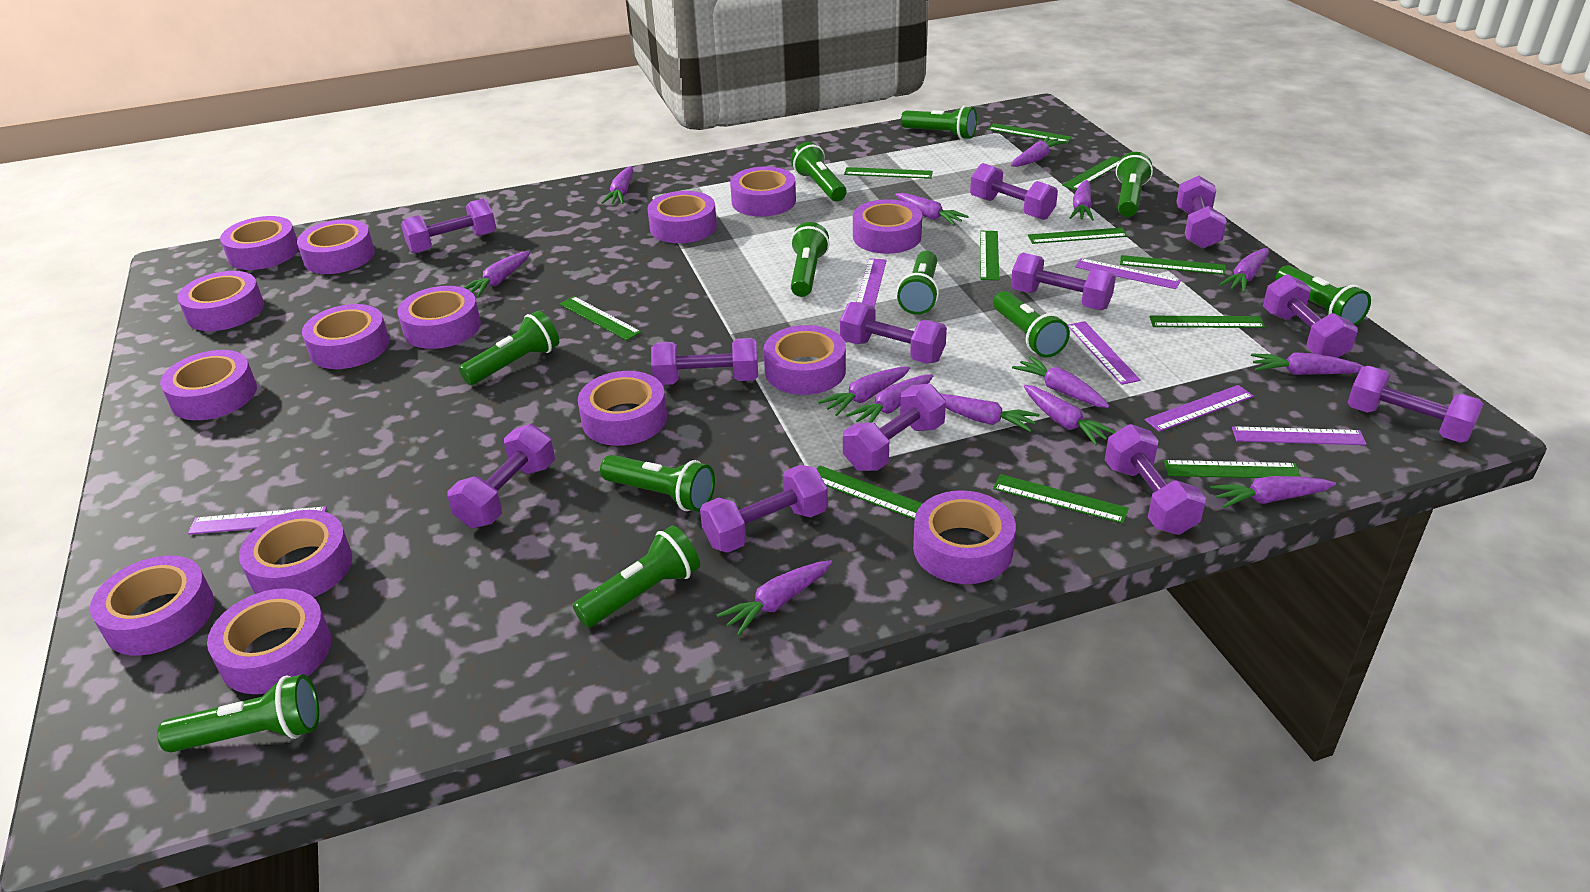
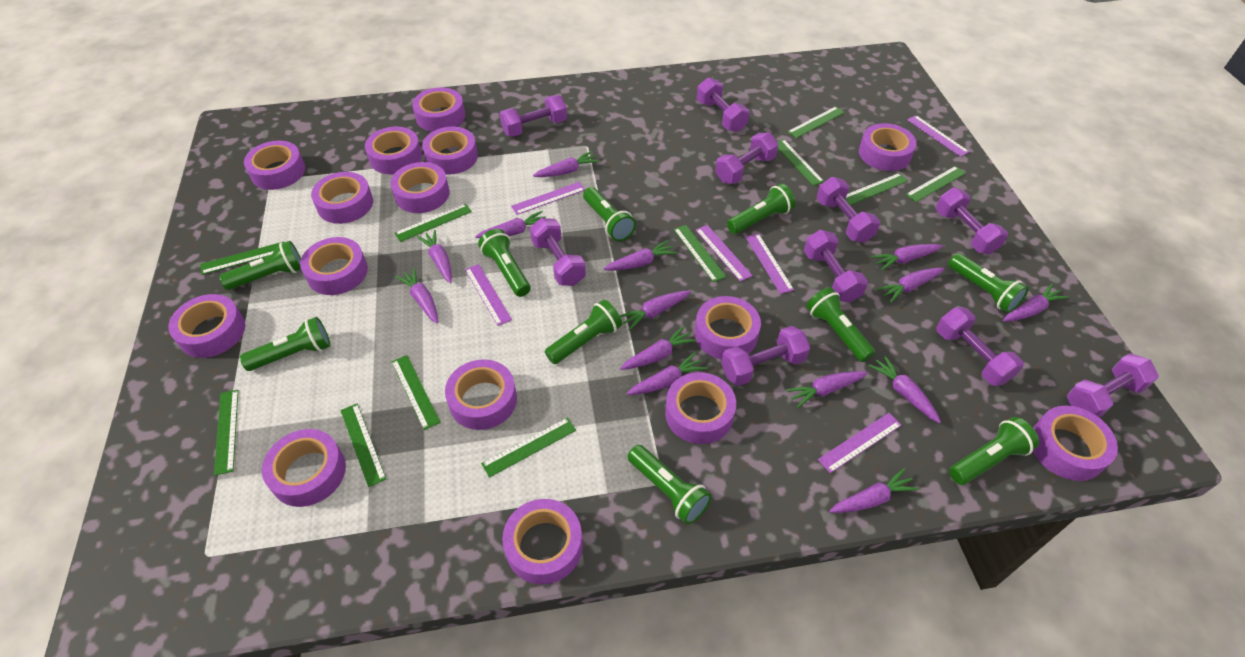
green flashlight: [157,674,319,752] [459,311,559,385] [573,526,700,628] [600,455,715,512] [791,142,846,201] [791,222,830,297] [897,251,939,315] [901,105,977,139] [993,291,1070,358] [1116,152,1153,217] [1276,265,1371,326] = 11 -> [219,241,301,290] [240,317,331,371] [478,229,531,297] [545,300,622,364] [583,187,636,241] [627,445,712,524] [727,184,796,234] [806,287,875,362] [948,253,1029,313] [949,417,1039,485] = 10
purple dumbbell: [401,198,496,254] [448,424,555,528] [651,338,758,385] [700,465,828,553] [840,302,947,363] [843,384,946,471] [970,163,1058,220] [1011,253,1116,310] [1105,424,1206,535] [1176,176,1227,249] [1263,274,1358,358] [1347,366,1484,443] = 12 -> [500,95,567,137] [530,218,586,286] [697,78,750,132] [715,133,778,184] [721,326,810,386] [804,230,868,303] [817,177,880,243] [936,188,1008,254] [936,307,1024,386] [1067,353,1159,418] = 10

